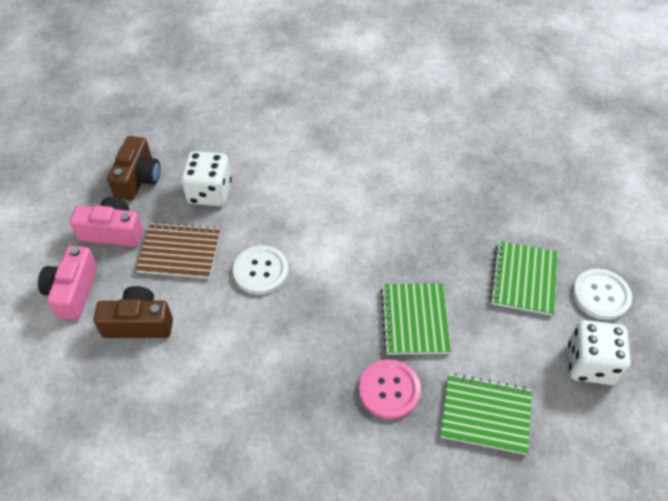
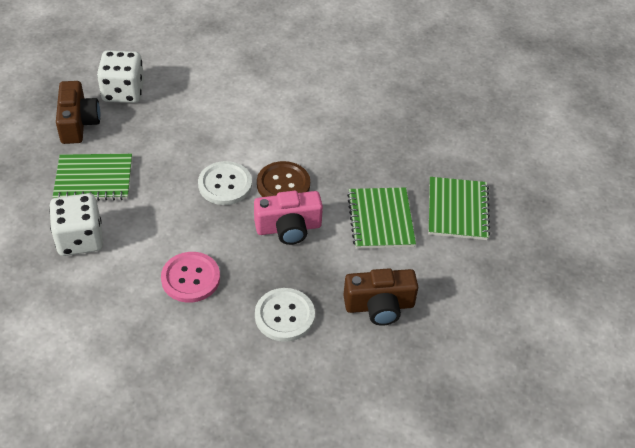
brown button: none = 0 -> [257,161,310,197] = 1
brown notebook: [135,222,221,279] = 1 -> none = 0
pink camera: [38,246,97,320] [70,197,143,247] = 2 -> [254,191,323,245] = 1

